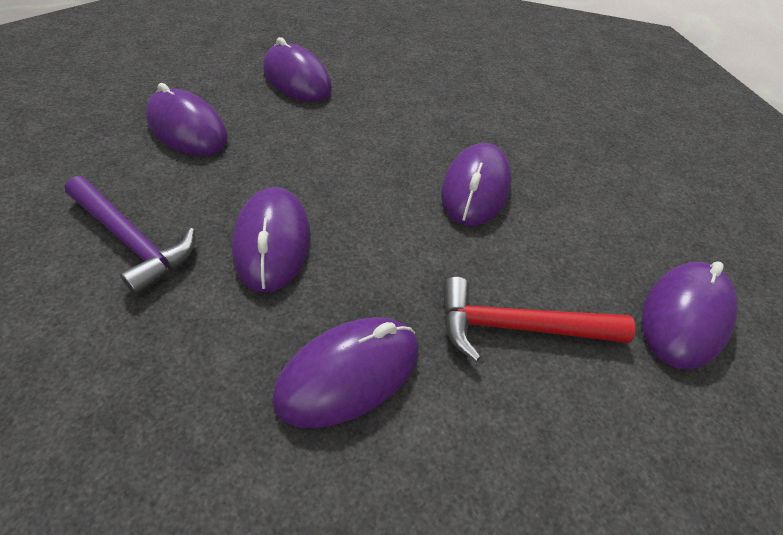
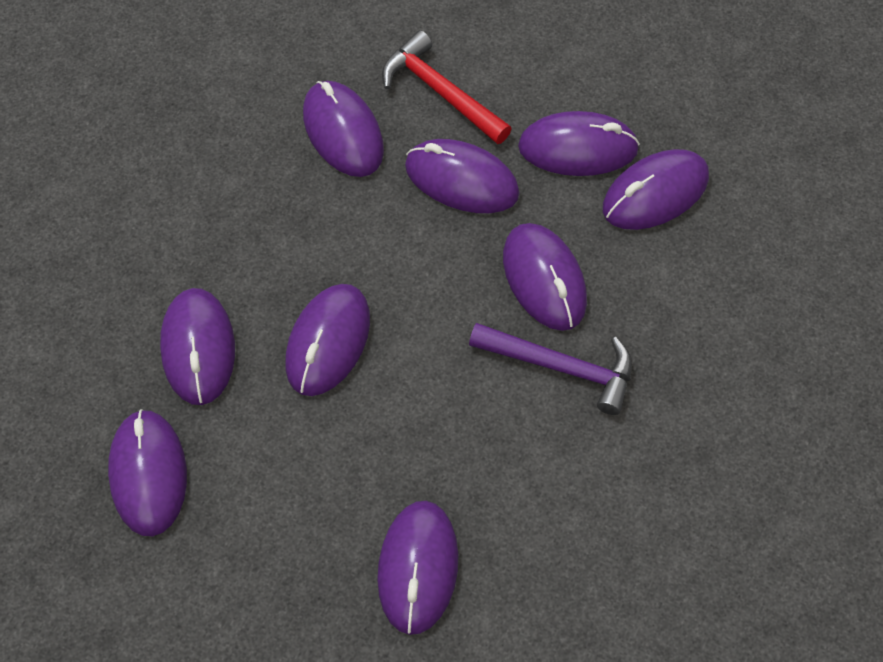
purple mouse: [146,83,228,156] [232,187,310,293] [263,37,332,102] [272,317,418,429] [441,143,512,226] [642,262,738,369] = 6 -> [108,409,187,536] [160,288,235,405] [285,284,370,396] [303,81,384,177] [377,501,459,635] [405,139,520,213] [503,223,587,331] [518,111,640,176] [603,149,709,230] = 9

